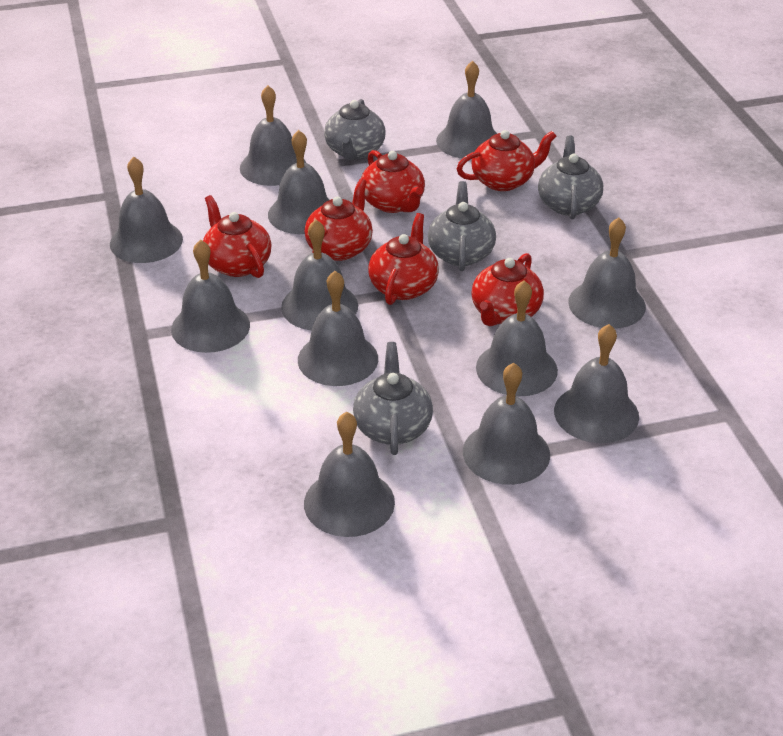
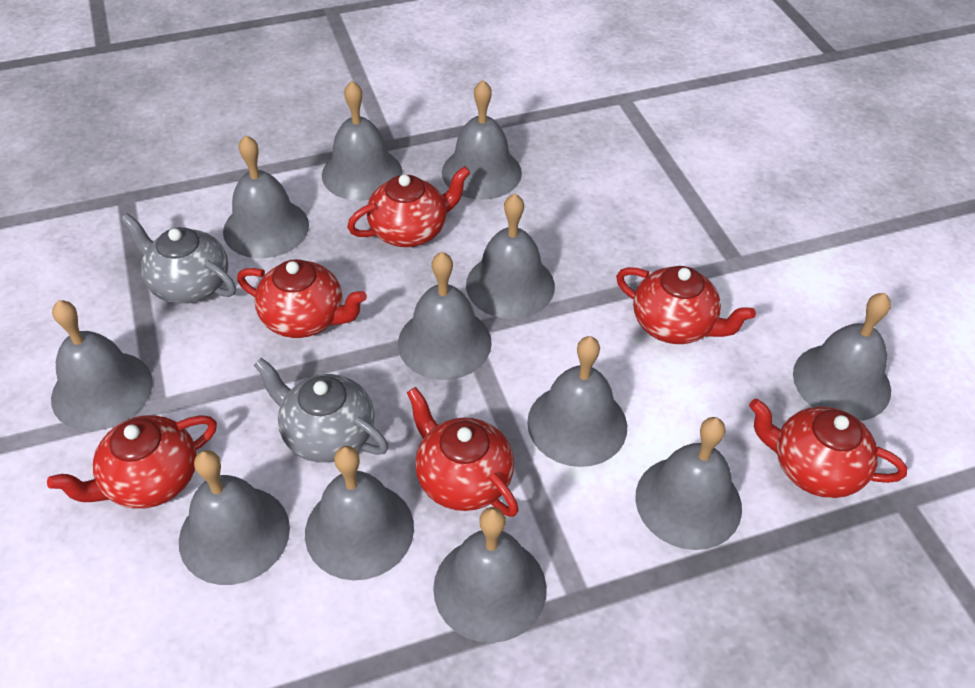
grey teapot: [324,99,386,160] [353,342,433,455] [428,181,496,271] [538,135,603,219] = 4 -> [121,213,236,304] [254,358,388,463] = 2

